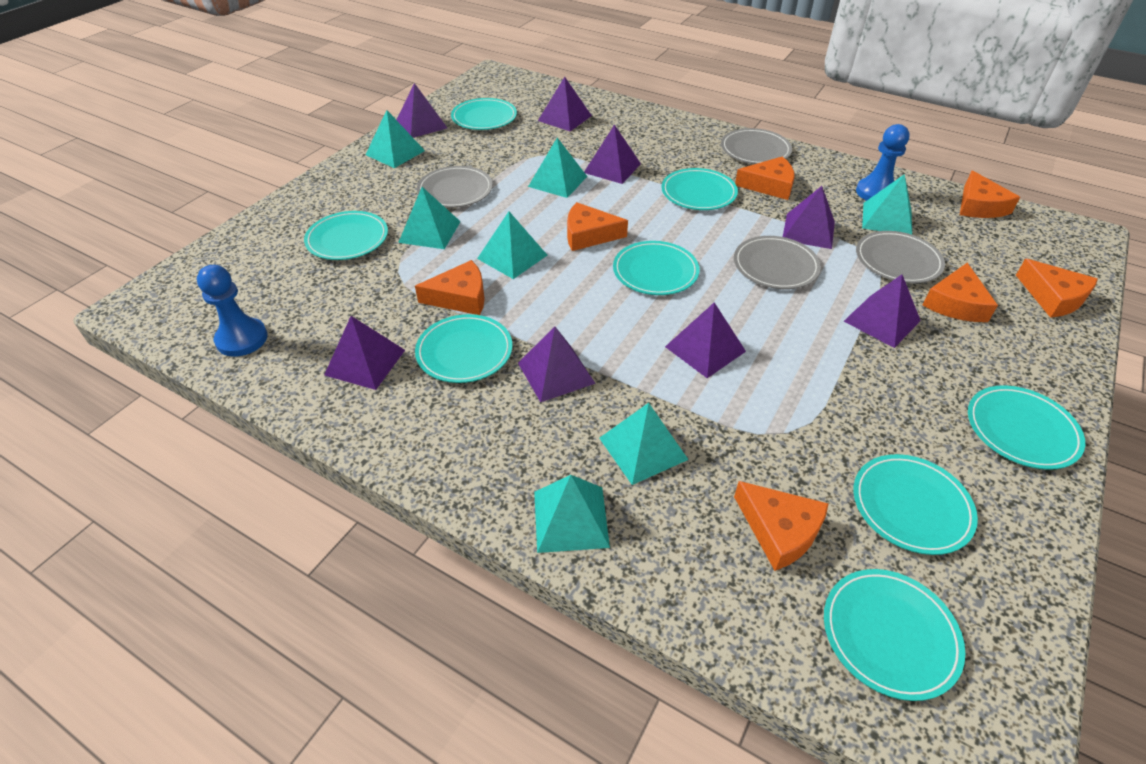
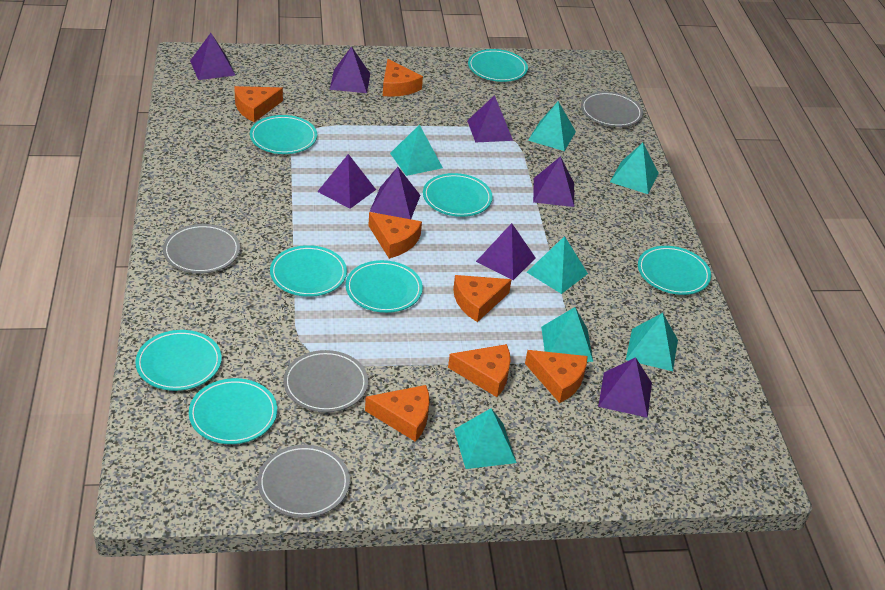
blue pawn: [197,265,268,357] [856,124,910,201] = 2 -> none = 0

